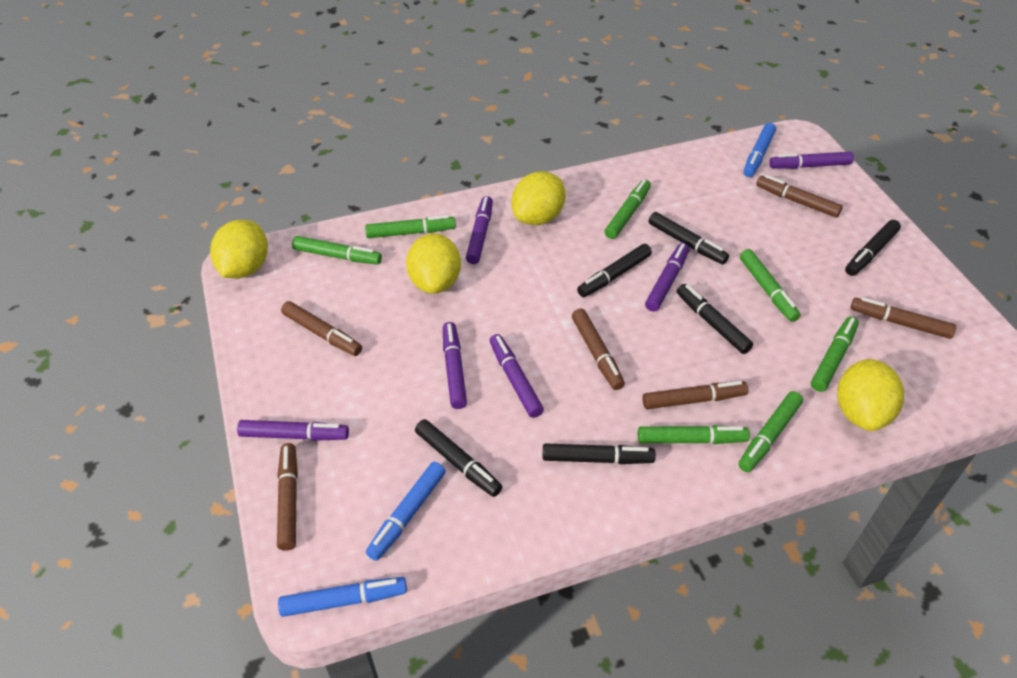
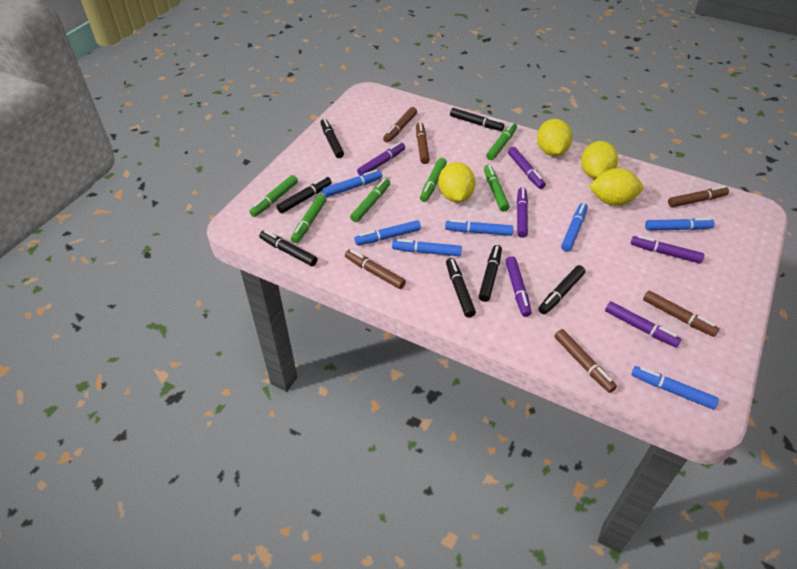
black marker: [415,419,502,497] [543,444,656,464] [577,244,652,297] [648,212,729,264] [677,284,753,354] [845,220,901,276] = 6 -> [259,230,318,266] [277,177,332,213] [320,119,344,158] [446,258,476,318] [450,108,504,131] [479,245,502,302] [538,265,585,314] = 7
blue marker: [278,577,407,617] [366,462,446,561] [743,123,776,177] = 3 -> [322,170,382,197] [355,220,421,245] [392,239,462,256] [445,220,513,236] [561,203,588,252] [632,366,719,409] [645,218,715,231] = 7
green marker: [292,236,382,265] [365,215,456,238] [605,180,651,239] [638,425,750,444] [738,391,803,472] [740,249,801,322] [811,316,859,392] = 7 -> [249,175,298,217] [291,194,327,243] [350,178,390,222] [420,158,447,202] [484,165,509,211] [486,123,517,160] = 6

